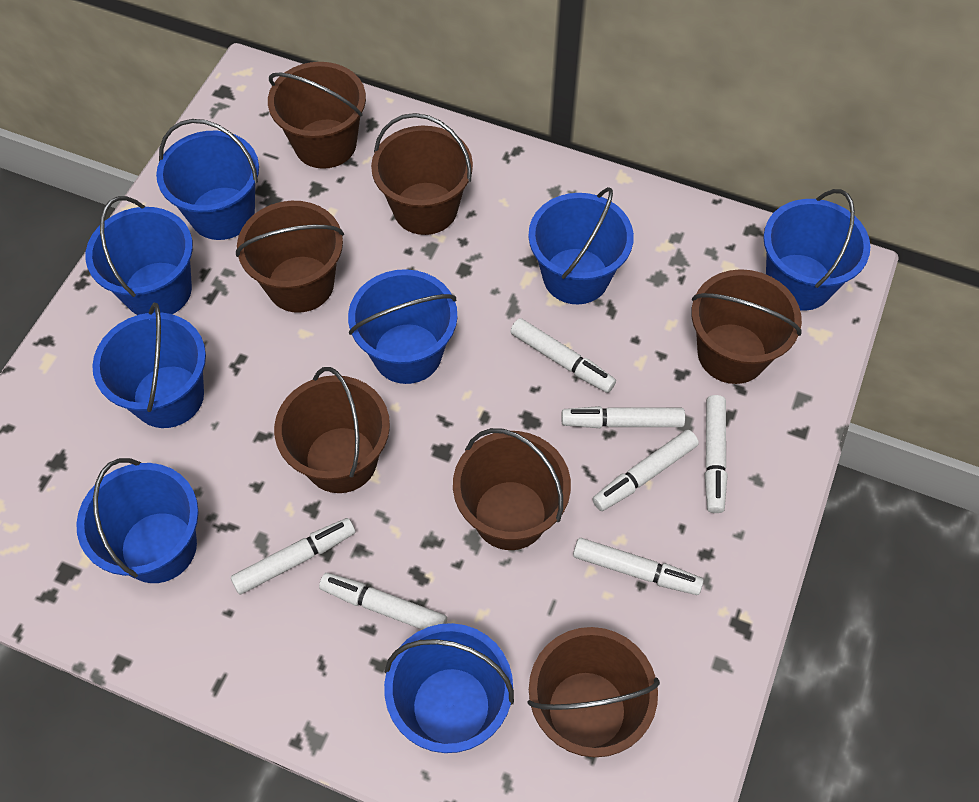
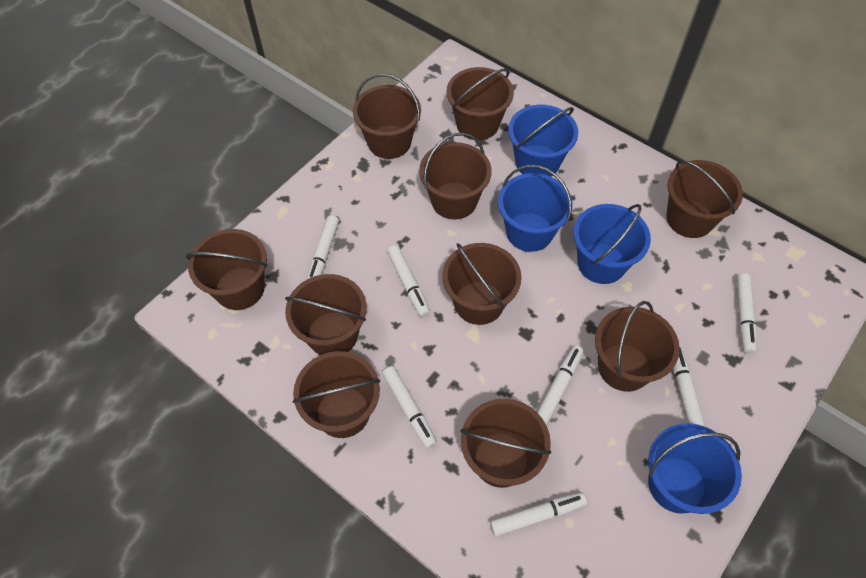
blue bucket: [76,458,199,583] [85,196,193,315] [92,303,206,428] [156,119,259,240] [348,269,457,384] [384,623,514,753] [528,187,634,304] [763,189,871,311] = 8 -> [498,165,573,252] [508,105,578,177] [573,204,651,284] [648,423,742,514] = 4
brown bucket: [236,201,344,313] [268,62,366,169] [274,367,390,493] [371,113,473,235] [453,428,571,550] [528,627,660,757] [691,269,802,384] = 7 -> [186,229,267,310] [285,274,367,355] [293,351,381,438] [353,73,421,159] [419,133,492,219] [442,243,522,325] [447,67,514,140] [460,399,551,488] [595,301,680,392] [666,160,743,238] = 10

